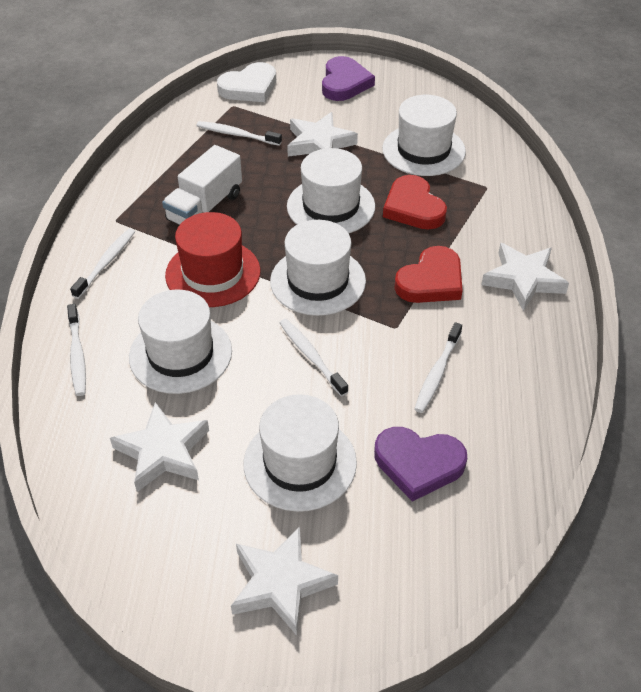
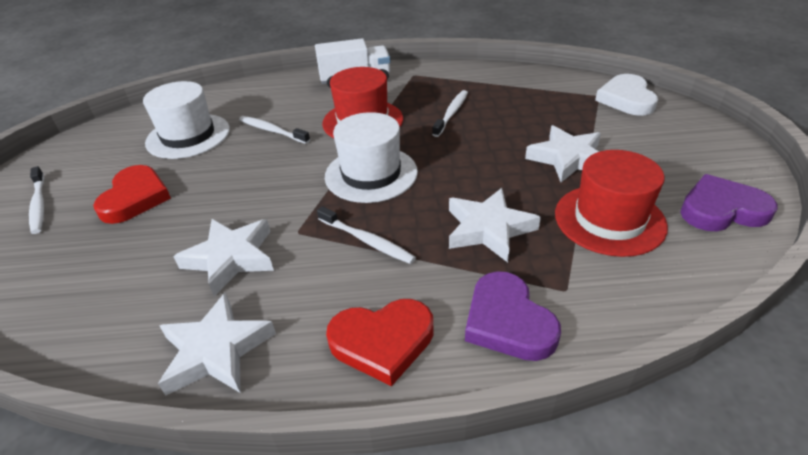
red hat: [165,212,260,307] = 1 -> [322,67,403,138] [555,150,668,257] = 2
white hat: [129,290,232,394] [244,394,357,512] [270,220,366,316] [287,148,375,233] [382,95,466,176] = 5 -> [143,81,230,159] [325,112,418,203] = 2
white toothbrush: [67,304,86,396] [70,229,135,299] [196,121,282,146] [280,319,348,396] [414,322,462,413] = 5 -> [29,166,44,234] [239,116,310,144] [317,206,416,264] [432,90,468,137] = 4

